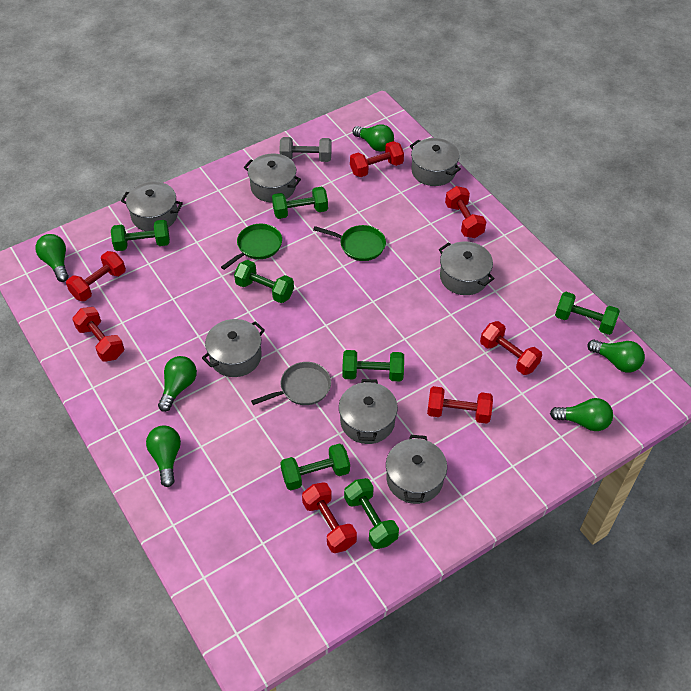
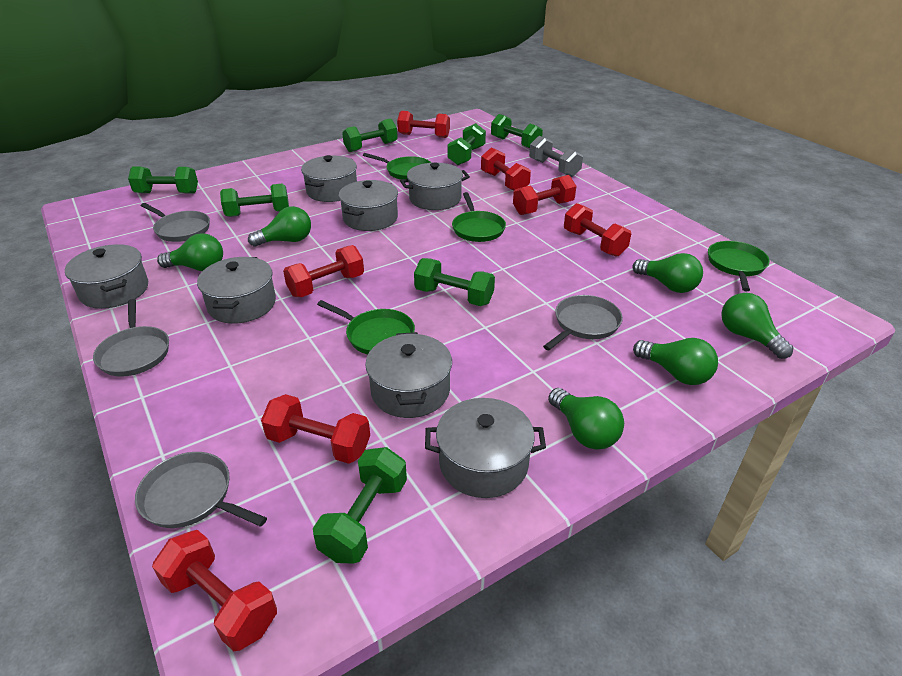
green pan: [221,224,282,270] [313,225,386,261] = 2 -> [317,300,415,354] [363,153,431,180] [452,192,506,242] [708,241,770,291] = 4
grey pan: [251,362,331,405] = 1 -> [93,299,169,377] [135,452,267,528] [141,203,210,242] [543,295,623,350] = 4

